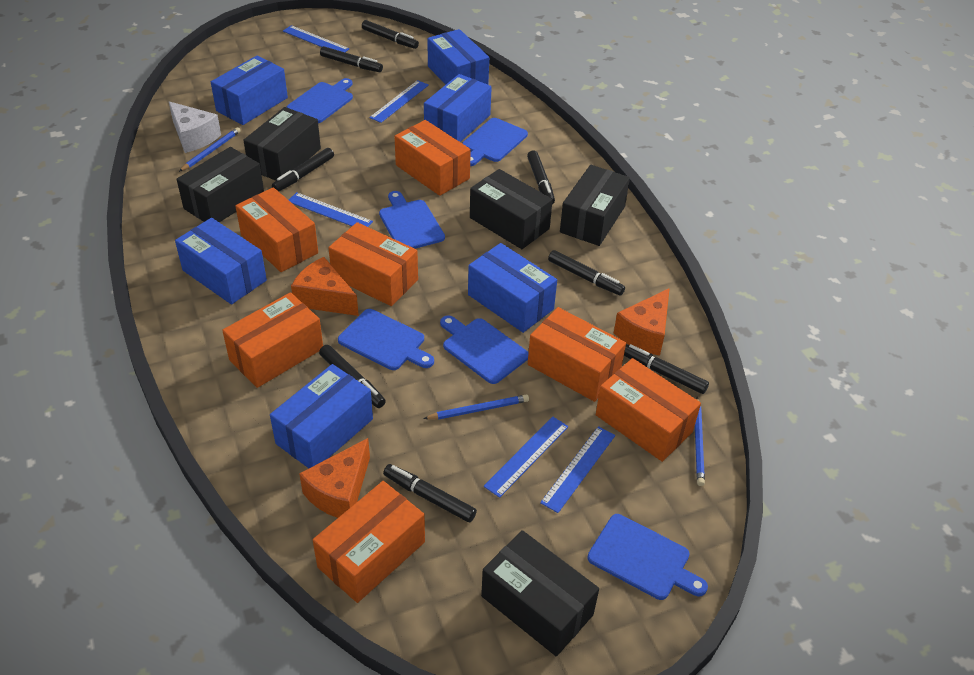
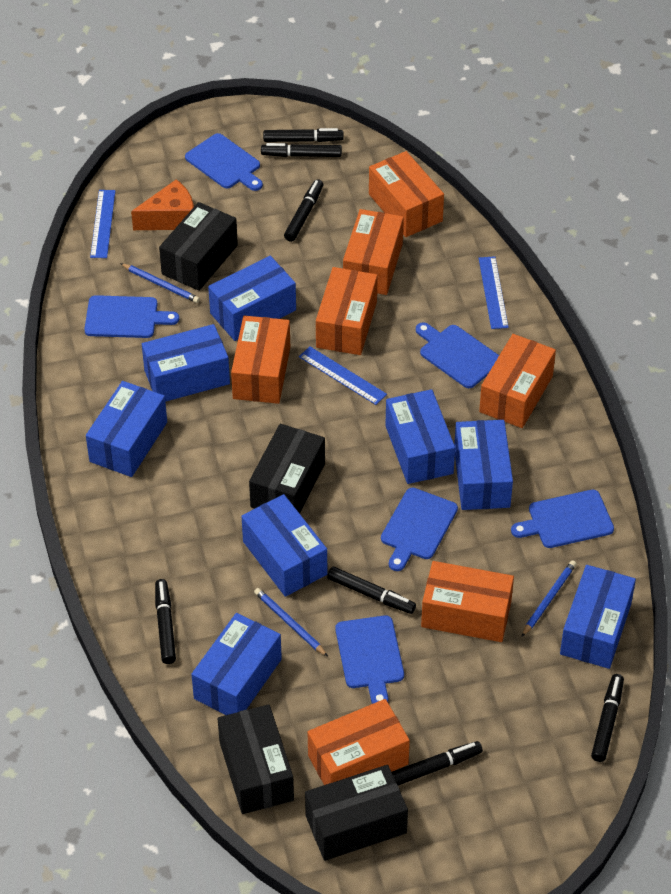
black box: [177,147,264,222] [243,107,321,181] [470,169,553,249] [481,530,599,656] [560,165,630,246] = 5 -> [159,202,238,291] [218,704,294,814] [249,424,325,514] [305,765,408,861] = 4
black marker: [272,148,334,192] [319,345,386,408] [320,46,383,72] [362,20,419,49] [383,464,477,522] [527,150,555,204] [548,250,625,295] [624,344,709,394] = 8 -> [155,579,176,664] [261,143,342,157] [263,128,344,142] [284,179,323,242] [327,567,416,614] [392,741,483,785] [591,674,624,762] = 7
blue box: [175,218,267,305] [211,56,288,125] [270,364,373,468] [424,74,492,142] [427,29,489,84] [468,243,557,333] = 6 -> [86,381,167,477] [142,324,230,402] [191,613,282,715] [208,256,296,341] [241,494,327,597] [385,389,455,484] [454,420,513,510] [560,565,636,669] = 8
blue ruler: [283,25,349,52] [289,192,373,227] [369,80,429,123] [484,417,569,498] [540,426,615,513] = 5 -> [90,190,116,258] [299,347,387,405] [479,256,509,329] = 3
orange cheese: [291,257,359,316] [299,438,370,518] [614,288,670,356] = 3 -> [131,179,194,230] = 1
white cheese: [169,101,221,153] = 1 -> none = 0

